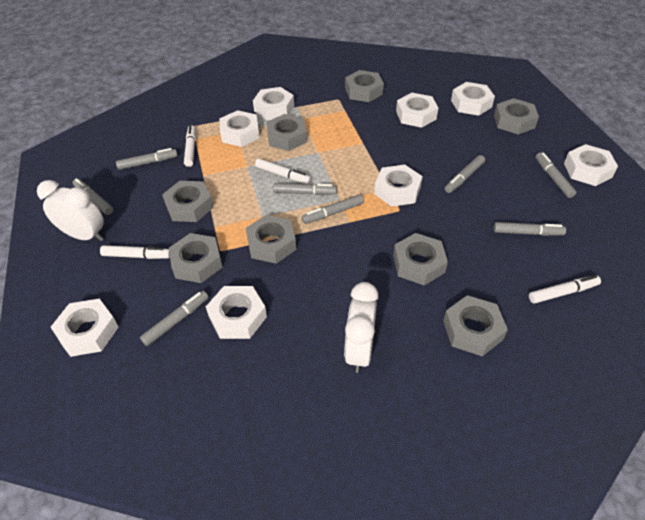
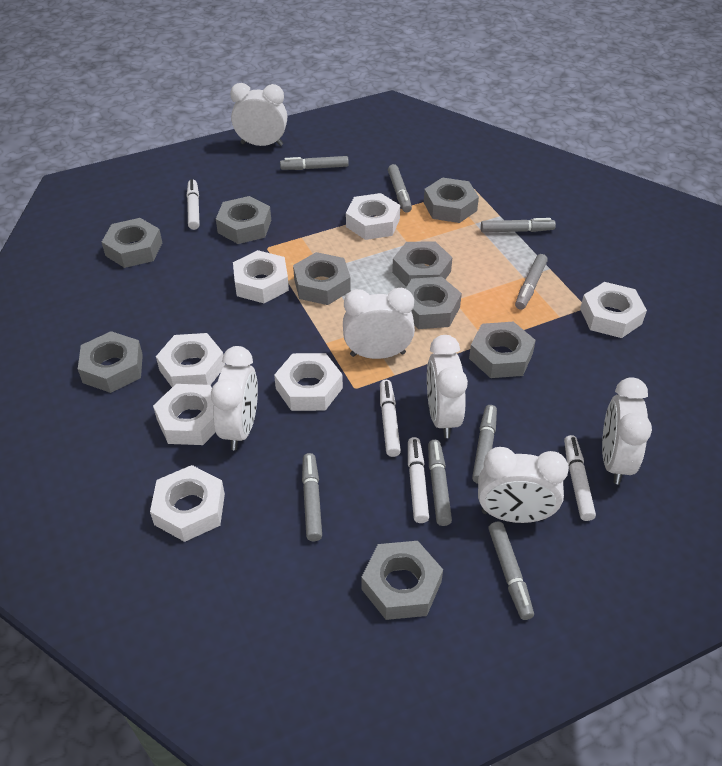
grey nut: [162,181,214,222] [169,233,223,283] [245,215,296,264] [267,114,307,151] [345,70,384,102] [393,233,448,285] [443,295,508,356] [494,98,539,135] = 8 -> [78,331,143,393] [102,218,162,268] [216,196,271,244] [293,252,351,305] [361,541,443,620] [392,241,453,287] [406,277,462,329] [424,177,479,223] [469,322,536,378] = 9
white clock: [37,180,104,242] [344,282,379,373] = 2 -> [211,346,258,450] [230,83,287,146] [343,288,415,359] [427,335,468,438] [478,447,569,523] [602,377,652,484] = 6
white nut: [51,298,119,357] [206,286,267,339] [219,110,260,147] [253,87,294,120] [374,165,423,207] [396,93,438,128] [451,82,495,116] [564,144,618,186] = 8 -> [150,465,225,542] [153,384,216,445] [156,333,225,387] [233,250,289,303] [274,353,343,411] [346,193,400,240] [580,282,647,338] = 7

